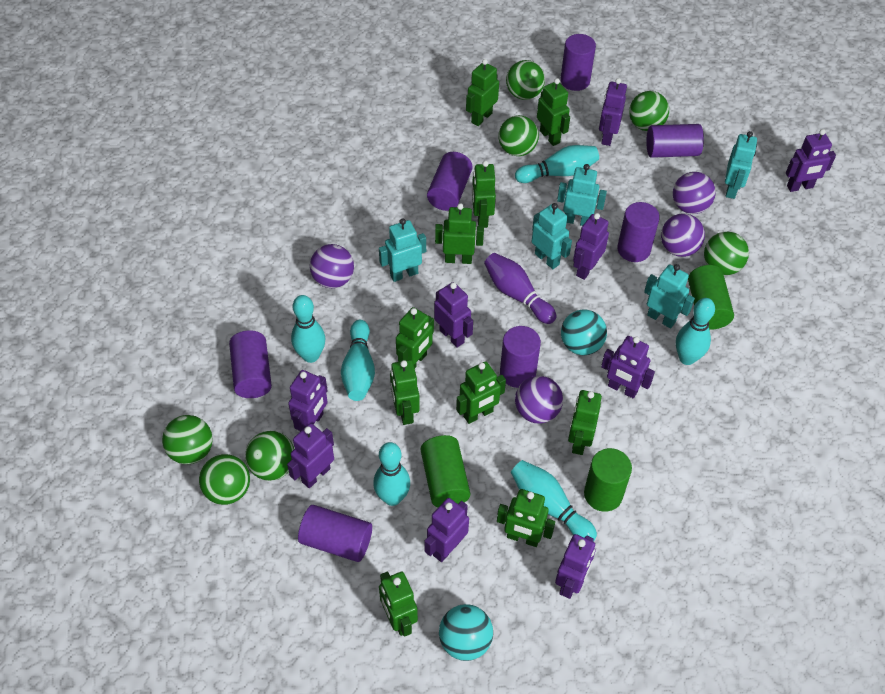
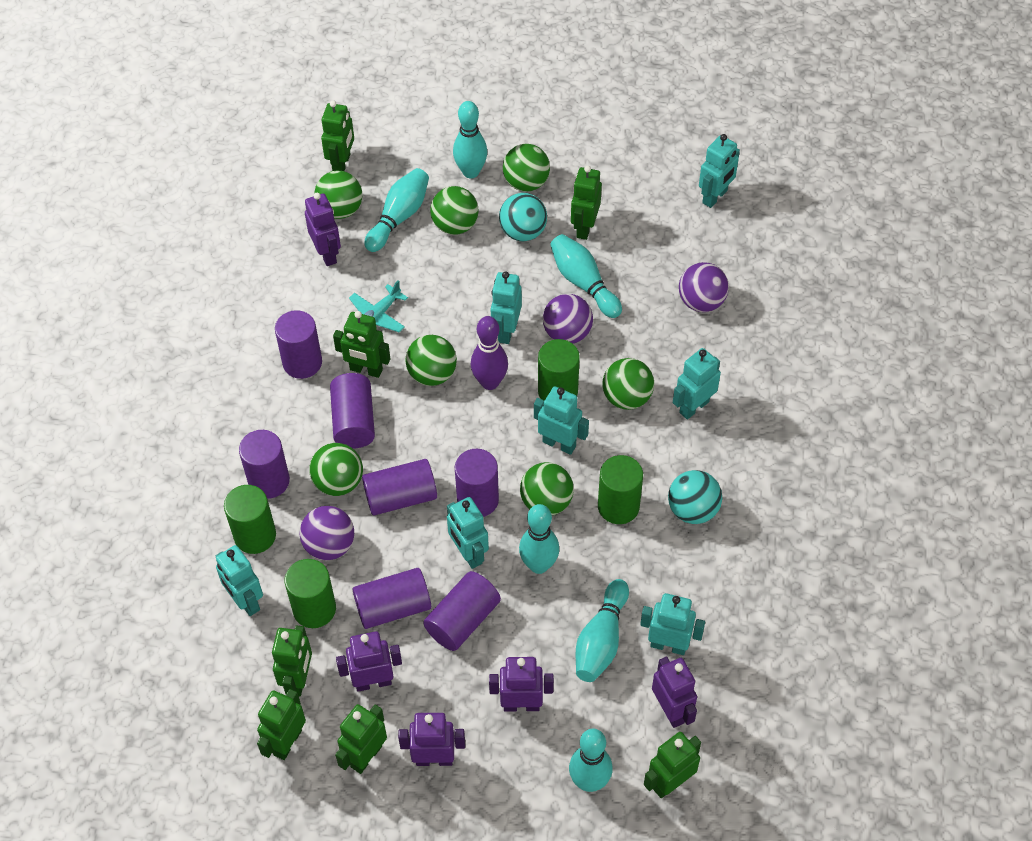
green cylinder: [421,435,470,507] [584,448,632,512] [688,265,734,330] = 3 -> [224,485,276,554] [284,559,336,628] [538,339,580,401] [598,455,643,524] = 4
green robot: [379,572,418,637] [390,360,420,425] [396,307,434,368] [435,203,484,264] [456,361,506,424] [466,59,499,126] [472,161,496,228] [497,489,555,547] [537,78,570,146] [568,390,602,455] = 10 -> [257,689,306,760] [272,625,312,697] [321,100,354,171] [333,311,390,378] [335,704,387,774] [571,165,602,240] [644,732,701,798] = 7
purple ball: [310,244,354,288] [515,376,563,424] [661,213,705,257] [673,172,716,214] = 4 -> [299,506,354,560] [543,294,593,344] [679,262,729,312] = 3
purple robot: [287,423,334,488] [288,370,328,432] [424,498,469,562] [434,282,473,348] [555,534,595,599] [573,213,609,280] [599,78,627,146] [601,336,655,398] [786,129,836,192] = 9 -> [305,193,341,266] [336,631,402,692] [398,713,465,766] [489,657,554,712] [652,657,697,728] = 5
turquoise plane: none = 0 -> [349,280,408,332] = 1
turquoise robot: [379,218,426,282] [532,203,572,269] [557,164,607,226] [644,264,695,328] [725,131,757,199] = 5 -> [216,545,263,616] [447,497,489,569] [491,271,522,344] [534,386,589,455] [640,593,705,655] [673,348,721,419] [699,134,740,208] = 7

